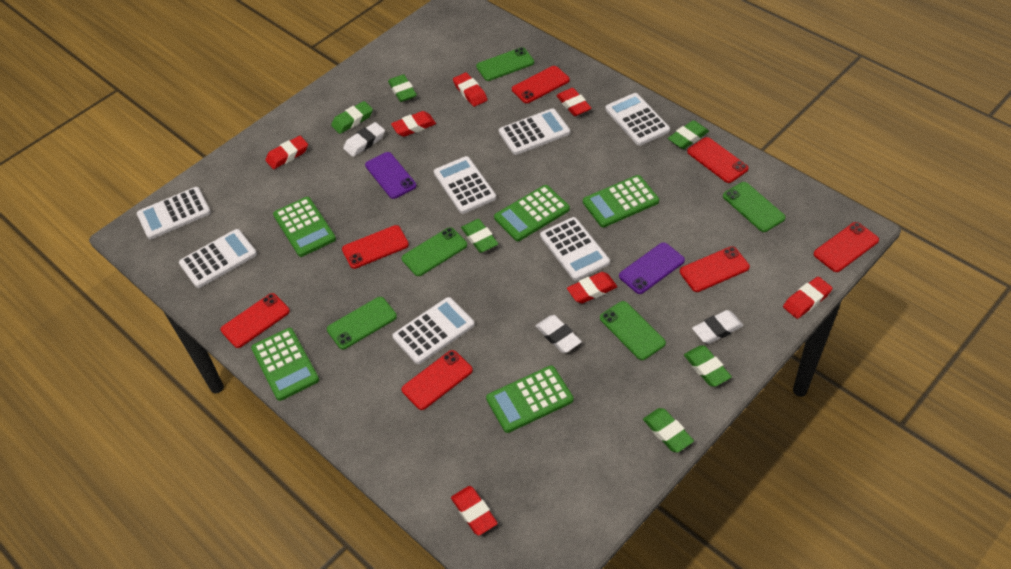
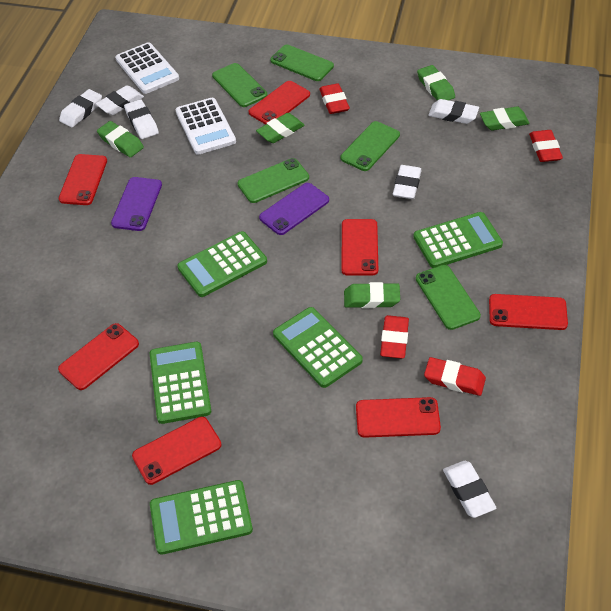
green eraser: [331,101,373,134] [388,74,417,102] [461,219,498,253] [643,408,694,452] [668,120,709,149] [684,346,732,387] = 6 -> [97,121,144,157] [256,113,305,143] [344,282,400,308] [417,65,455,100] [480,107,530,131] = 5
red eraser: [265,136,308,169] [391,111,436,137] [451,486,498,536] [453,72,488,107] [556,88,591,116] [567,272,617,303] [783,277,833,319] = 7 -> [319,83,350,114] [380,315,409,359] [424,357,486,396] [529,130,563,162] = 4
white calculator: [137,187,211,239] [179,229,257,288] [392,297,475,364] [434,156,496,214] [499,108,570,155] [540,217,610,281] [605,93,670,146] = 7 -> [115,42,179,94] [175,98,236,155] = 2
white eraser: [343,122,385,157] [536,315,582,353] [692,310,744,344] = 3 -> [59,89,102,128] [96,85,144,115] [124,99,159,139] [393,165,422,199] [428,99,479,124] [443,461,496,518] = 6

